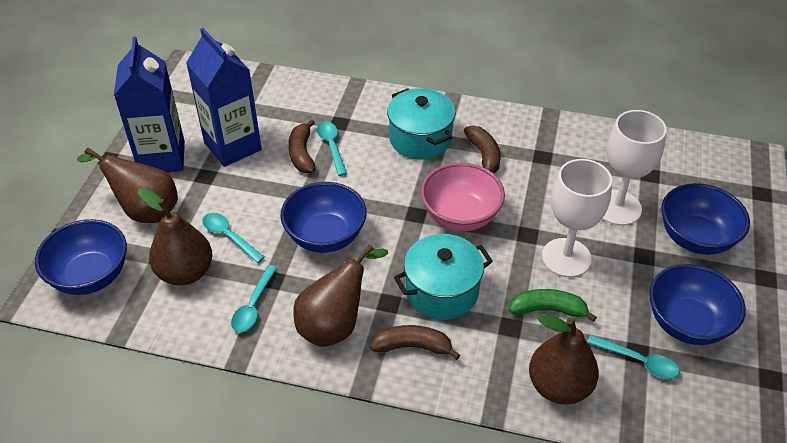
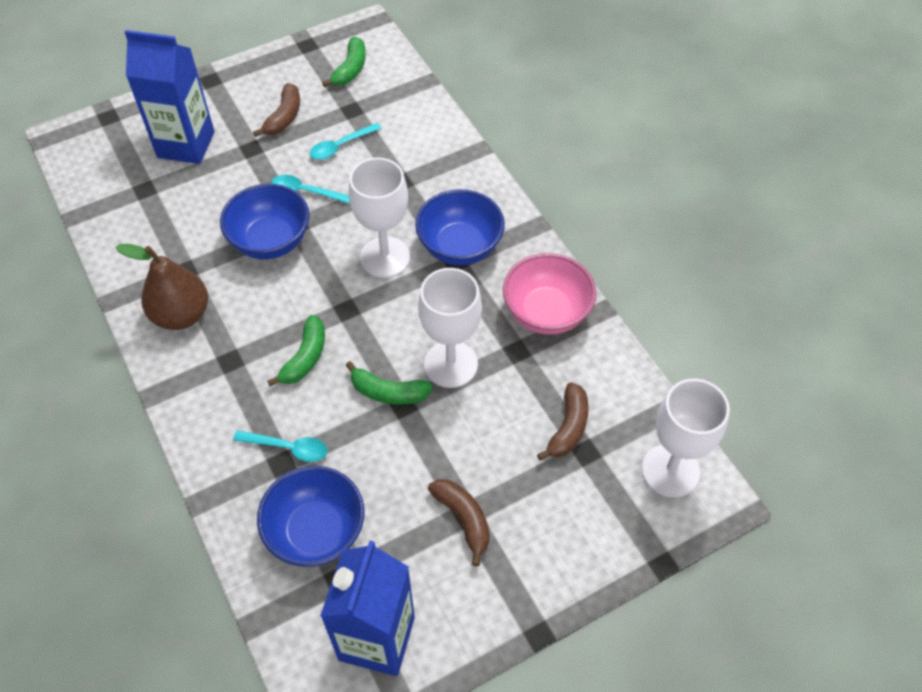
blue bowl: [35,219,127,295] [280,182,367,253] [649,264,746,345] [661,183,750,255] = 4 -> [220,184,310,259] [257,466,364,567] [415,189,505,265] = 3
brown pear: [77,147,178,223] [138,188,212,286] [293,244,388,347] [529,314,599,405] = 4 -> [116,244,208,330] = 1
green banana: [509,289,597,322] = 1 -> [267,315,325,386] [322,37,366,87] [345,361,433,405] = 3
turquoise pot: [387,88,456,160] [394,234,493,320] = 2 -> none = 0
turquoise spoon: [203,213,265,263] [231,265,277,332] [317,121,347,176] [587,335,680,379] = 4 -> [233,430,328,462] [271,175,350,204] [310,123,382,160] = 3
white goblet: [542,159,612,277] [602,110,667,226] = 2 -> [349,157,410,278] [418,268,482,388] [642,379,730,497] = 3

